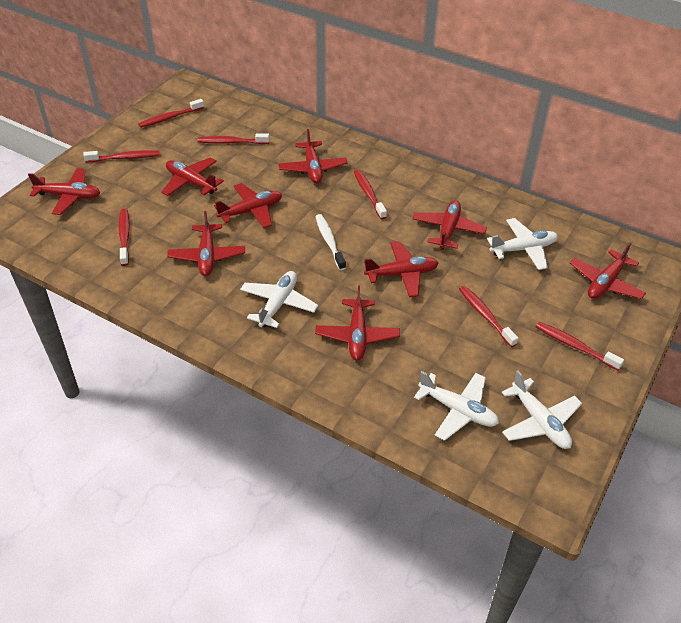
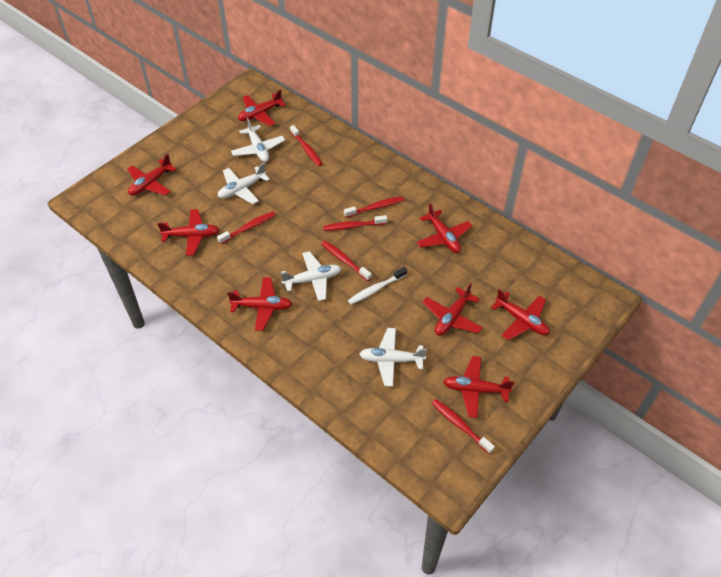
red plane: [28,168,100,215] [161,157,224,196] [167,211,245,276] [214,183,282,228] [278,129,348,184] [315,285,400,360] [364,241,439,297] [412,200,487,250] [570,242,646,299] = 9 -> [127,154,177,196] [157,209,219,256] [227,277,292,331] [238,89,286,126] [417,203,472,253] [422,283,483,335] [443,356,514,418] [491,289,550,340] = 8
red toothbrush: [83,150,160,162] [118,209,130,266] [138,99,204,128] [198,133,270,144] [354,170,387,220] [459,286,518,347] [536,322,624,370] = 7 -> [217,211,275,244] [290,125,323,166] [322,241,372,281] [323,215,387,231] [344,196,404,218] [432,399,495,454] = 6

